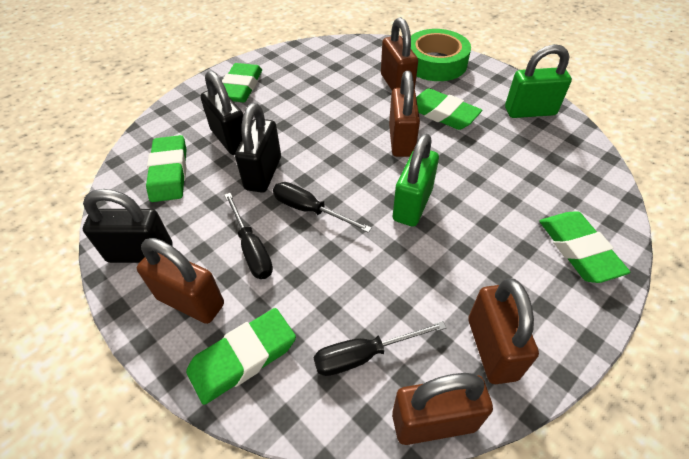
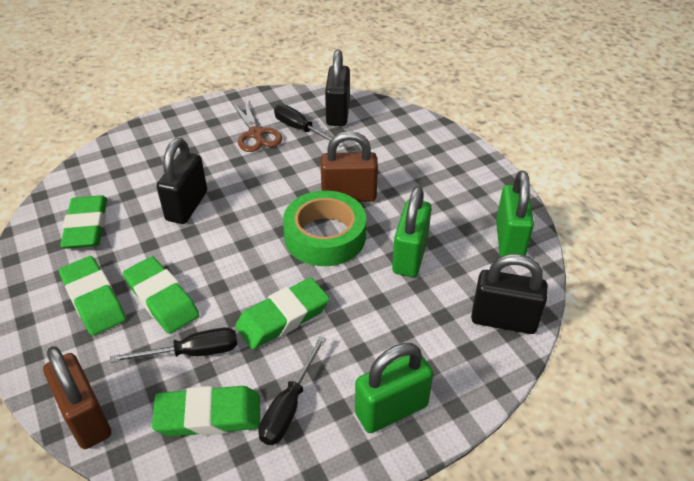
brown padlock: [137,238,224,324] [381,17,418,91] [389,71,420,157] [392,373,493,445] [468,279,539,384] = 5 -> [43,346,111,449] [321,131,378,202] = 2
brown scissors: none = 0 -> [232,100,282,152] = 1
green padlock: [393,134,439,227] [505,44,572,118] = 2 -> [355,343,433,433] [392,186,432,277] [496,171,534,257] = 3

